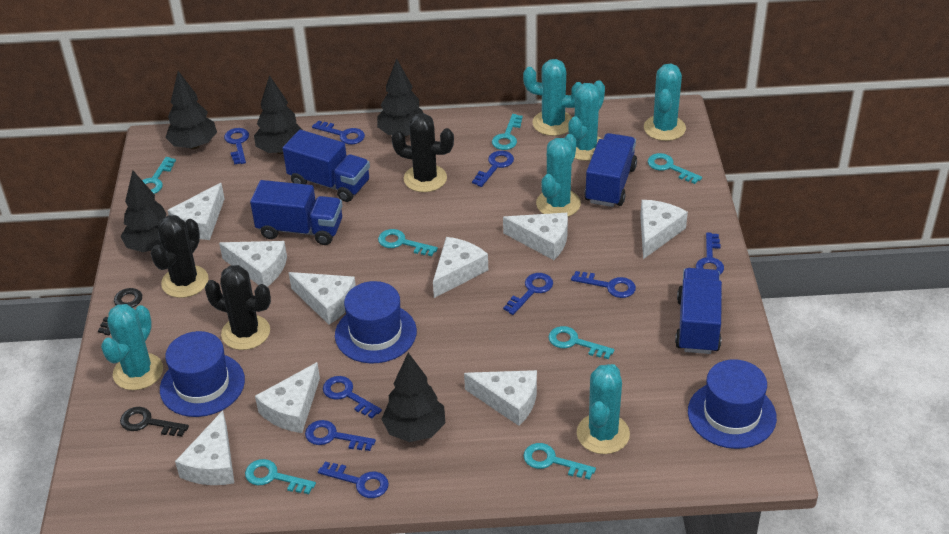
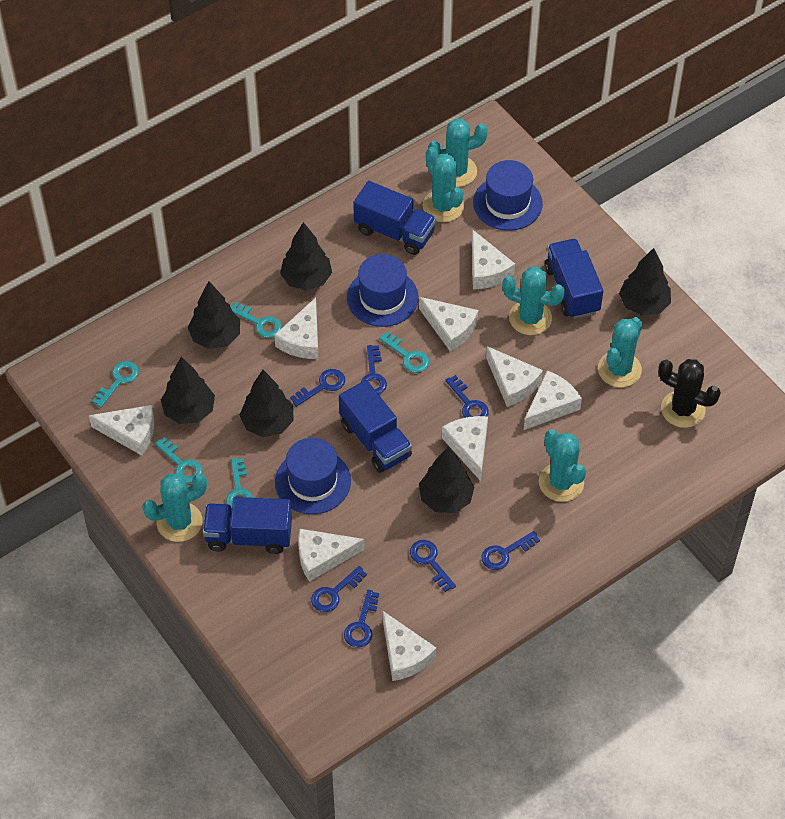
black cactus: [151,215,209,298] [205,265,271,350] [391,113,454,192] = 3 -> [658,359,721,428] = 1
black key: [98,288,142,335] [120,407,189,437] = 2 -> none = 0
black tree: [121,170,167,252] [165,71,217,149] [254,75,302,154] [377,59,423,137] [381,353,445,442] = 5 -> [161,357,215,424] [188,281,240,349] [240,370,294,437] [280,222,332,291] [419,446,474,513] [619,248,671,316] = 6
blue key: [224,128,249,165] [305,420,376,451] [312,120,365,144] [318,461,389,498] [323,376,382,418] [472,151,514,187] [503,273,553,315] [571,271,636,298] [696,232,724,274] = 9 -> [290,369,345,407] [311,566,367,612] [344,590,379,647] [361,345,387,394] [410,540,456,592] [445,375,489,418] [481,531,540,570] = 7
turquoise key: [142,157,176,194] [245,459,316,494] [378,229,438,256] [492,114,523,150] [523,443,596,480] [548,326,614,359] [648,153,702,184] = 7 -> [92,361,139,408] [155,437,203,483] [226,458,253,508] [230,302,282,338] [379,331,429,373] = 5

